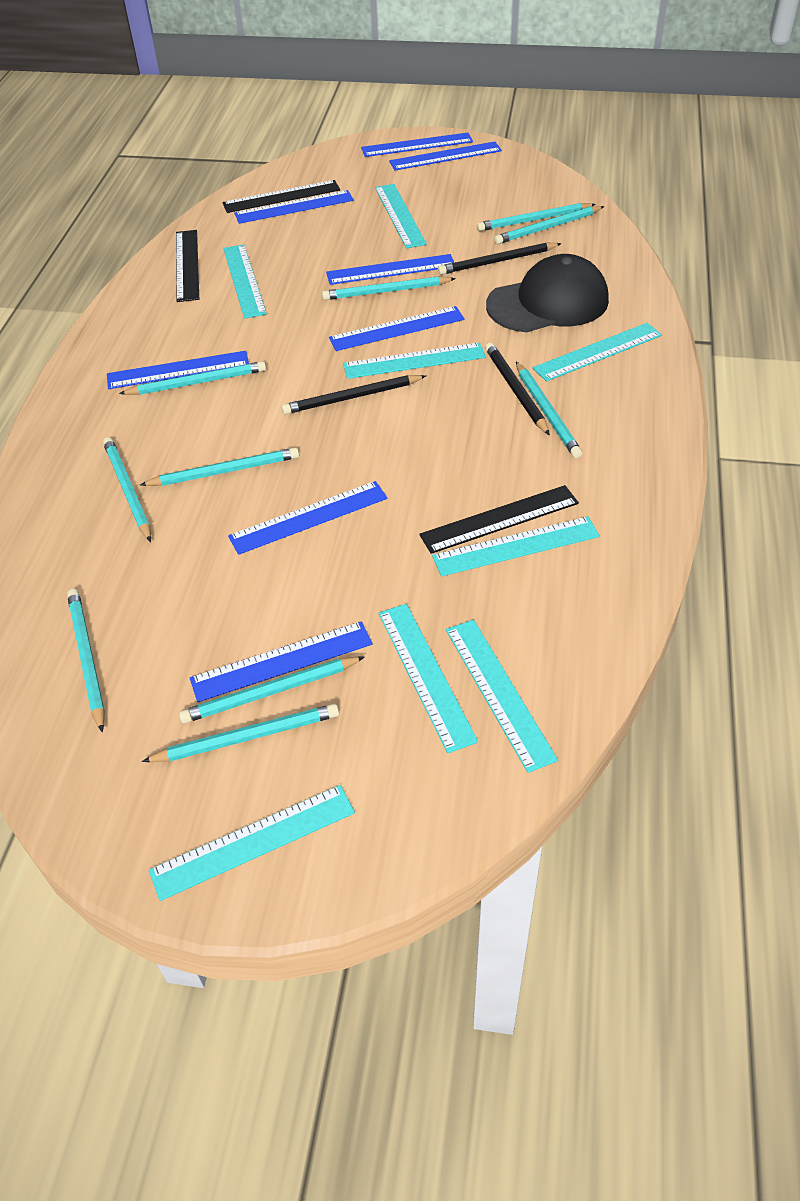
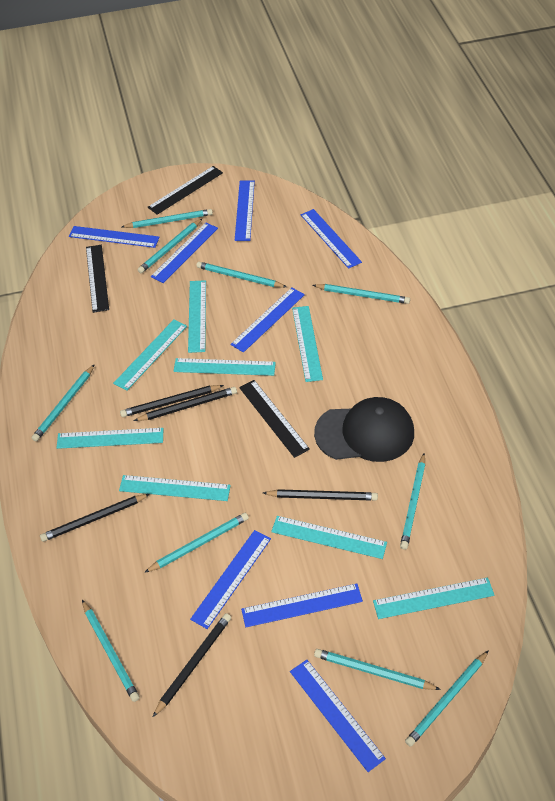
black pencil: [282,375,426,414] [438,243,562,275] [485,343,550,435] = 3 -> [40,494,150,542] [120,385,224,417] [134,387,237,421] [153,613,231,717] [263,489,378,501] = 5

